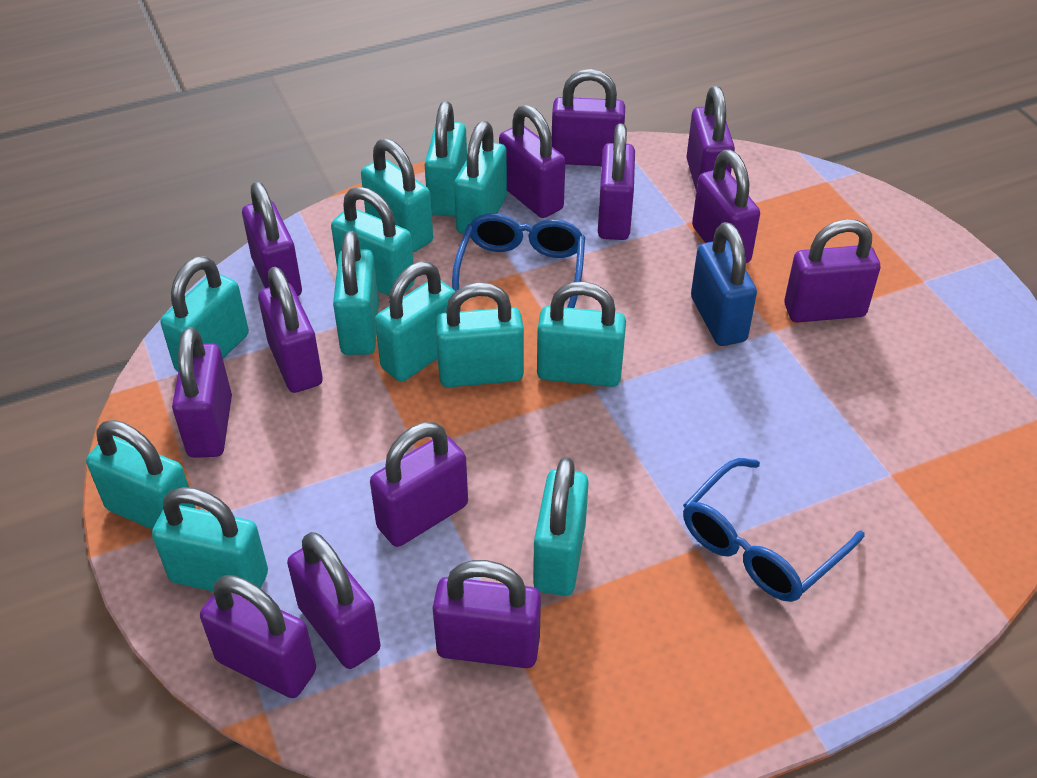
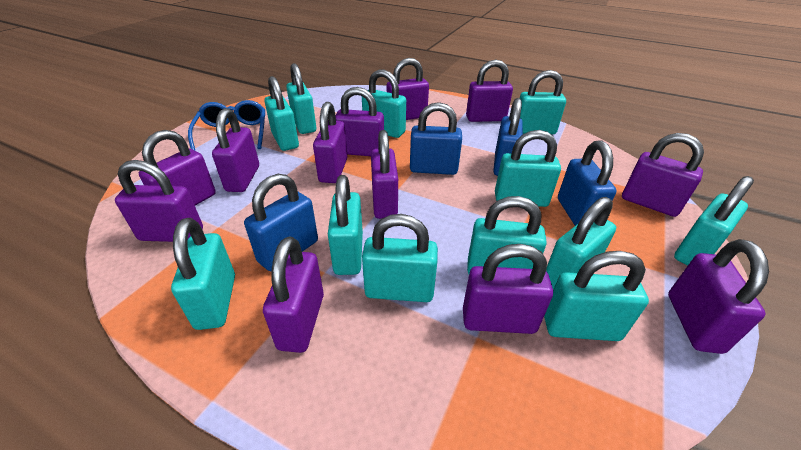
blue glasses: [452,213,585,311] [683,458,864,602] = 2 -> [188,100,265,151] = 1
blue padlock: [691,222,757,346] = 1 -> [244,174,318,272] [410,102,462,175] [493,98,523,176] [558,140,617,226] = 4
purple padlock: [172,327,232,458] [200,575,316,698] [242,182,302,296] [258,267,323,393] [287,532,381,669] [370,422,468,547] [432,560,541,668] [499,105,565,218] [552,69,625,166] [598,123,635,240] [686,86,735,190] [692,150,760,263] [784,219,880,323] = 13 -> [115,160,203,242] [139,130,216,206] [212,108,259,192] [263,237,324,353] [313,102,347,183] [335,87,384,156] [371,130,398,219] [387,58,429,120] [463,244,553,334] [466,59,513,122] [622,133,704,217] [668,239,769,354] = 12

